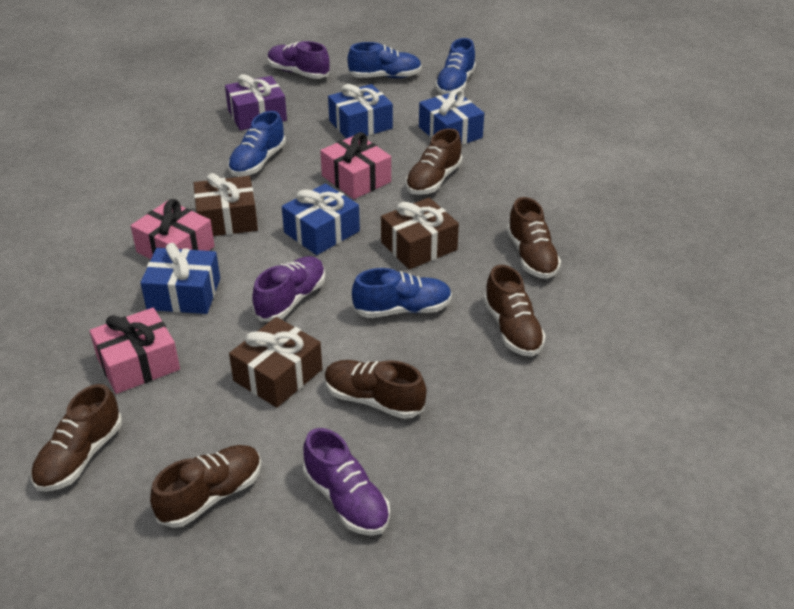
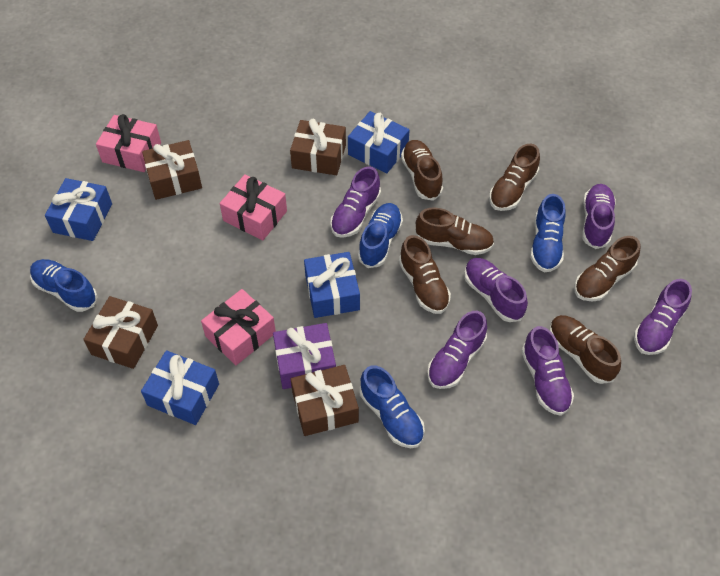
brown gift: [194,173,258,236] [229,317,322,408] [381,198,459,270] = 3 -> [83,296,158,369] [142,140,202,200] [290,119,346,175] [291,365,359,436] = 4
purple shoe: [252,256,325,322] [268,41,330,79] [303,428,390,536] = 3 -> [330,166,381,238] [427,311,487,389] [464,258,528,322] [521,326,574,416] [582,184,616,249] [634,279,692,355] = 6

